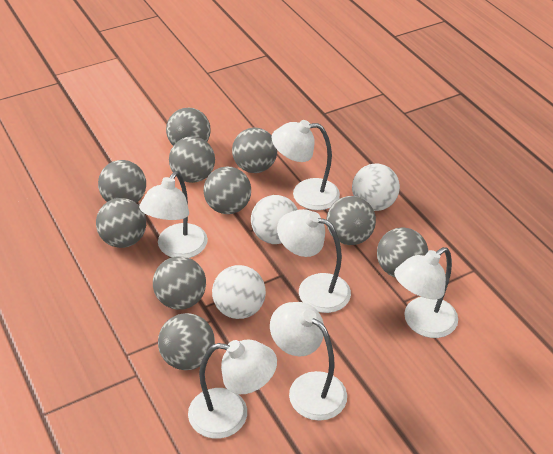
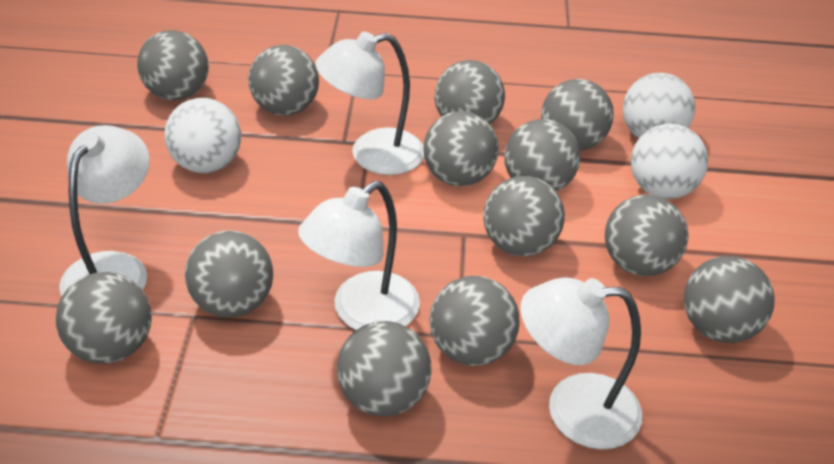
grey ball: [96,198,146,248] [98,160,146,203] [153,256,206,310] [158,313,215,370] [166,108,211,146] [169,136,215,183] [203,166,251,214] [232,128,277,173] [326,196,376,245] [377,227,428,278] = 10 -> [56,272,152,364] [137,30,209,100] [185,230,273,318] [248,45,319,116] [337,321,432,417] [423,111,499,186] [430,276,520,366] [435,60,505,124] [484,176,565,256] [504,119,580,191] [541,79,614,151] [605,194,689,276] [684,256,775,343] = 13
white lamp: [139,171,208,258] [188,339,277,439] [270,302,347,421] [271,120,340,210] [277,209,351,313] [394,247,458,338] = 6 -> [59,125,150,296] [298,181,420,330] [315,32,424,175] [520,277,642,449] = 4

